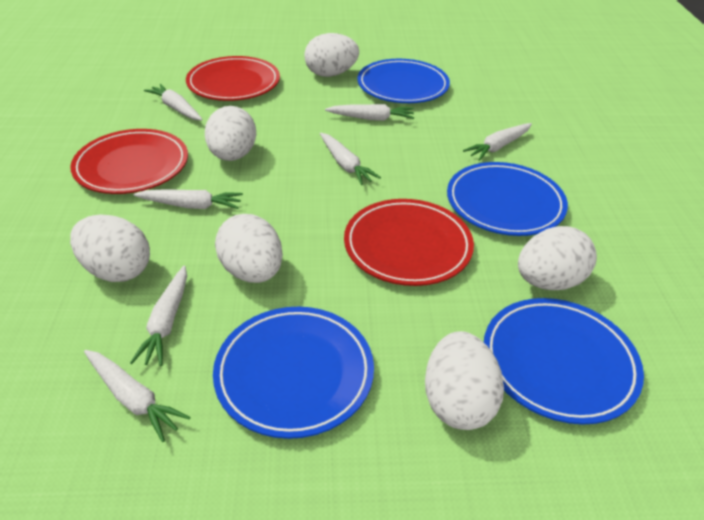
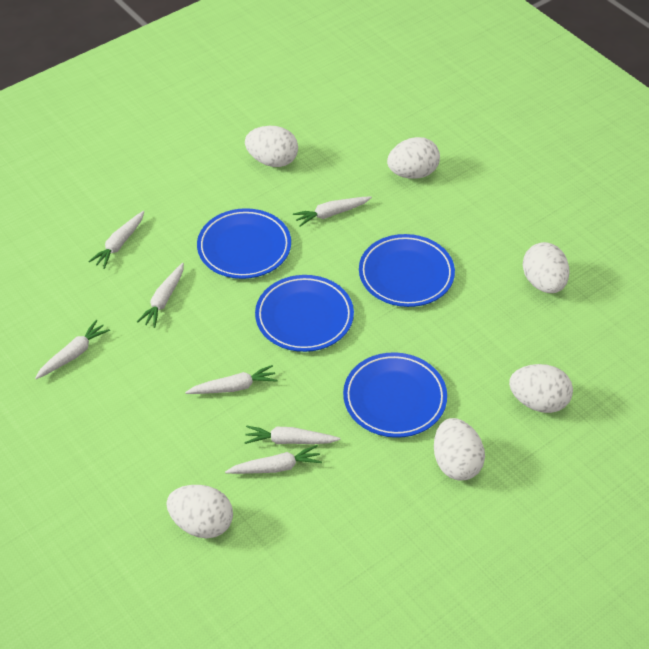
red plate: [70,129,188,194] [186,56,280,101] [344,199,474,286] = 3 -> none = 0

